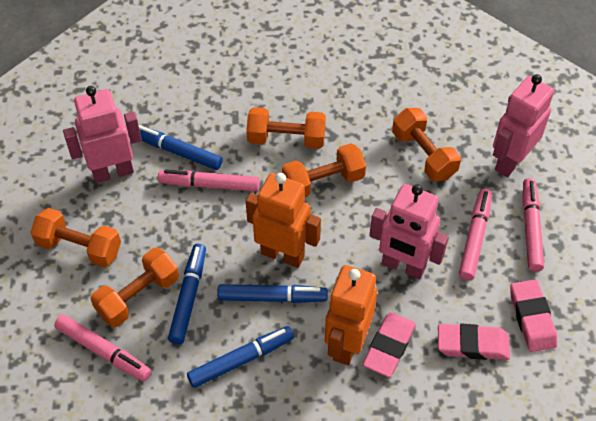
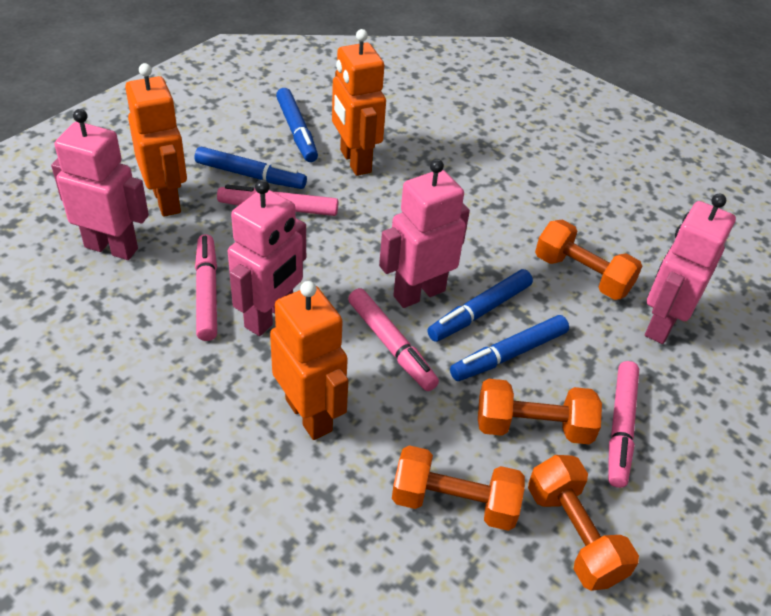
orange dumbbell: [30,208,121,267] [91,248,179,327] [246,107,326,149] [282,143,366,197] [392,108,461,181] = 5 -> [392,445,525,531] [478,379,602,444] [528,455,639,591] [535,219,642,300] = 4
orange robot: [246,173,321,268] [325,265,377,365] = 2 -> [125,63,187,217] [270,281,349,440] [332,29,386,176] = 3
pink eraser: [363,312,416,377] [438,324,510,360] [510,280,557,352] = 3 -> none = 0
pink robot: [63,86,142,183] [369,184,449,279] [493,74,554,177] = 3 -> [51,109,149,260] [228,179,306,336] [379,159,470,308] [645,193,736,344] = 4

